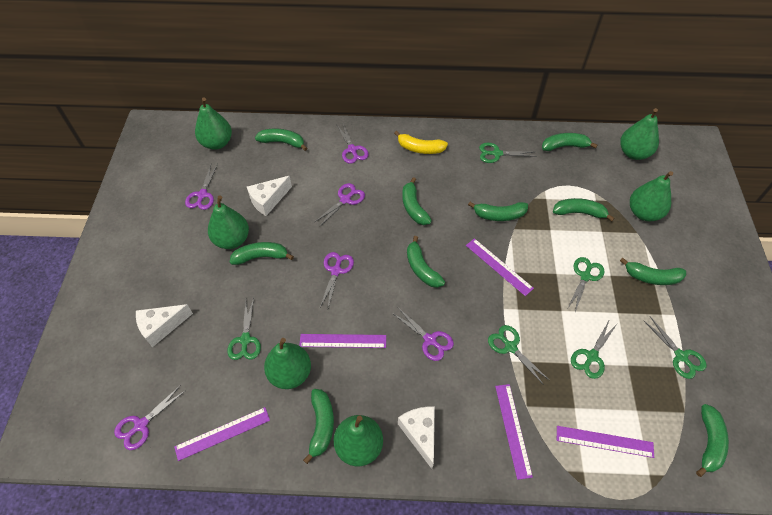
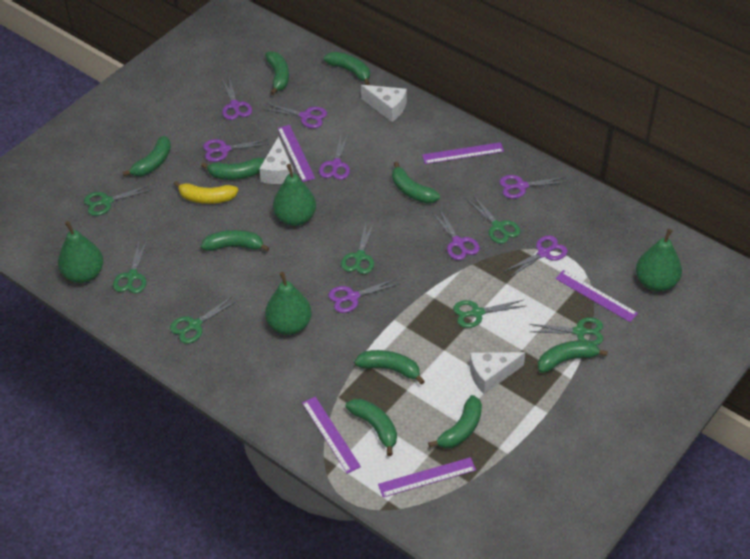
green pear: [195,97,232,150] [208,196,249,249] [264,338,311,389] [334,415,383,466] [620,108,659,160] [630,171,673,221] = 6 -> [58,221,103,283] [265,272,312,335] [273,164,316,226] [636,228,682,291] = 4
green scissors: [227,298,261,360] [479,143,537,163] [488,325,549,385] [568,257,605,312] [571,319,617,379] [643,317,707,379] = 6 -> [84,185,151,216] [113,239,148,294] [170,297,237,344] [341,223,374,274] [453,300,525,328] [467,195,521,244] [529,317,603,345] = 7
purple scissors: [114,385,186,450] [185,164,218,210] [315,183,365,227] [320,252,354,308] [337,124,369,164] [392,308,454,361] = 6 -> [203,139,269,162] [222,77,252,120] [264,103,327,128] [319,133,350,180] [328,278,399,313] [432,209,480,260] [499,175,568,199] [505,235,568,278] = 8

